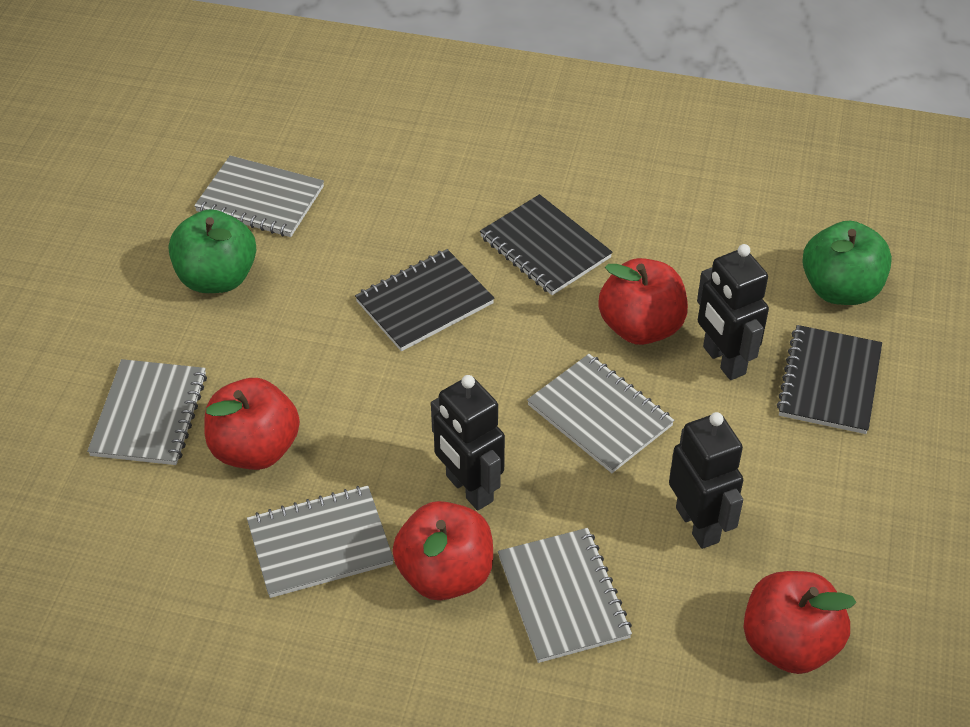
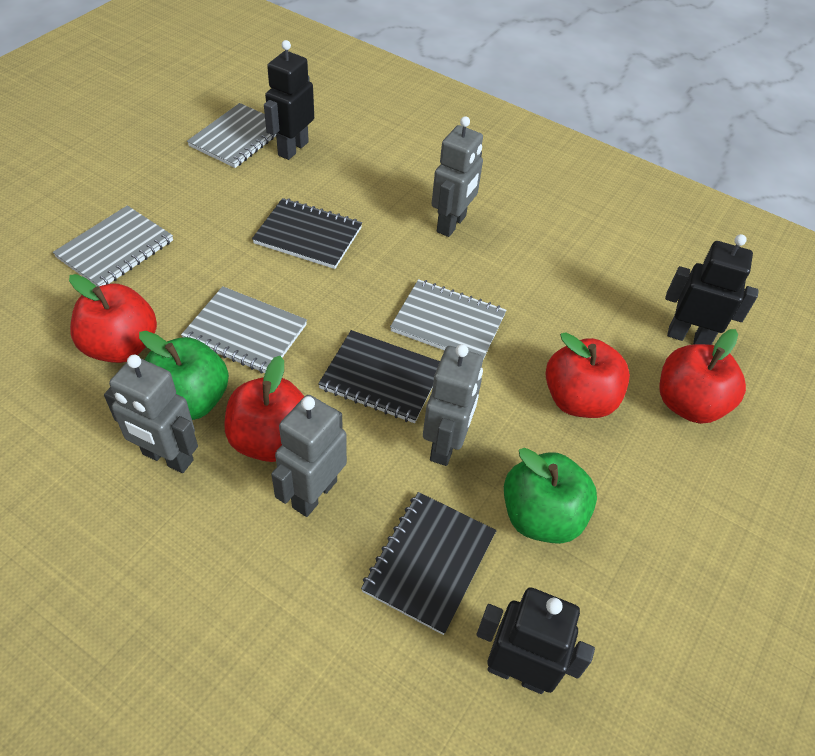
grey notebook: [87,359,207,465] [194,155,324,237] [247,486,394,598] [498,528,632,663] [527,354,674,473] = 5 -> [53,205,173,286] [181,286,307,374] [187,103,276,168] [390,279,507,359] = 4
grey robot: none = 0 -> [104,355,198,473] [271,395,347,517] [423,344,483,466] [432,116,483,237] = 4

